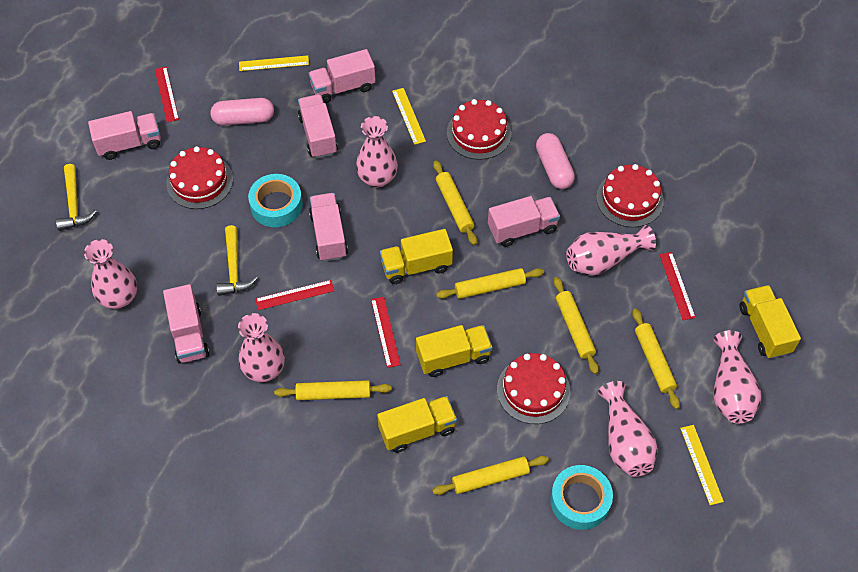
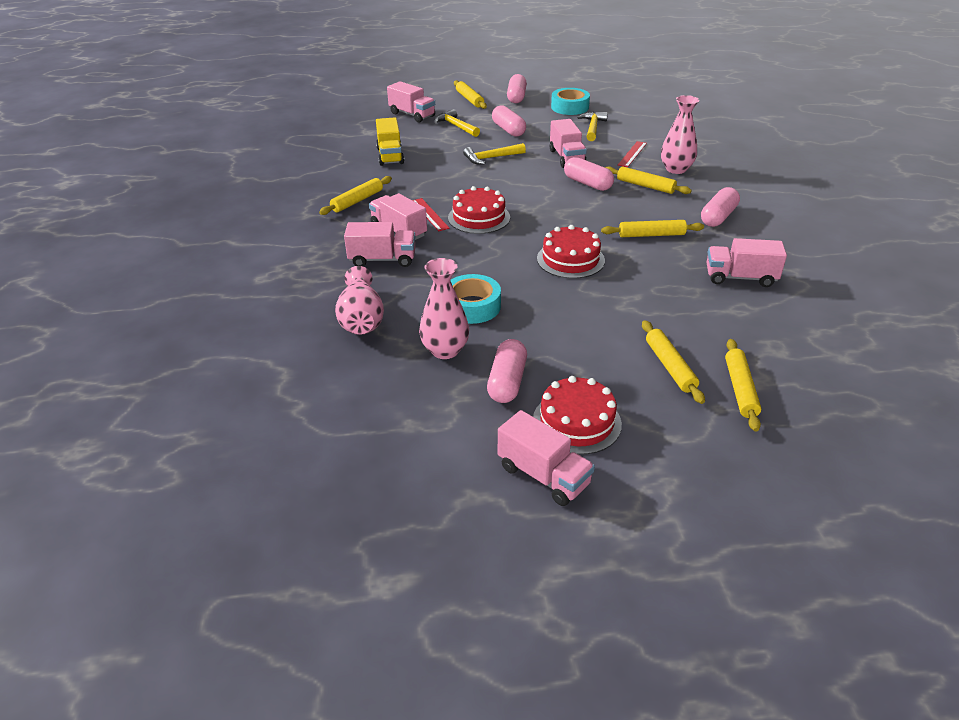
pink capsule: [210,98,274,126] [536,133,575,189] = 2 -> [487,339,527,403] [492,105,526,137] [507,74,527,103] [564,157,614,191] [701,187,740,227] = 5
pink vase: [84,239,137,309] [238,313,285,382] [356,116,398,188] [566,225,656,276] [598,381,658,477] [714,330,761,423] = 6 -> [335,266,384,335] [419,258,469,359] [661,95,700,174] = 3
red cake: [166,146,233,209] [447,99,511,160] [497,353,570,424] [596,164,664,227] = 4 -> [448,186,510,234] [533,376,622,455] [537,225,605,279] = 3
red ruler: [155,67,179,123] [255,280,334,310] [371,297,401,368] [659,252,696,320] = 4 -> [412,198,450,231] [618,141,647,167] = 2
yellow hammer: [56,164,97,231] [216,225,258,296] = 2 -> [434,109,480,137] [463,143,526,165] [577,112,608,141] = 3
yellow ruler: [239,55,309,71] [392,88,426,145] [680,425,724,505] = 3 -> none = 0
yellow truck: [377,396,457,453] [380,229,453,284] [416,325,492,377] [739,285,801,359] = 4 -> [376,117,404,166] = 1

